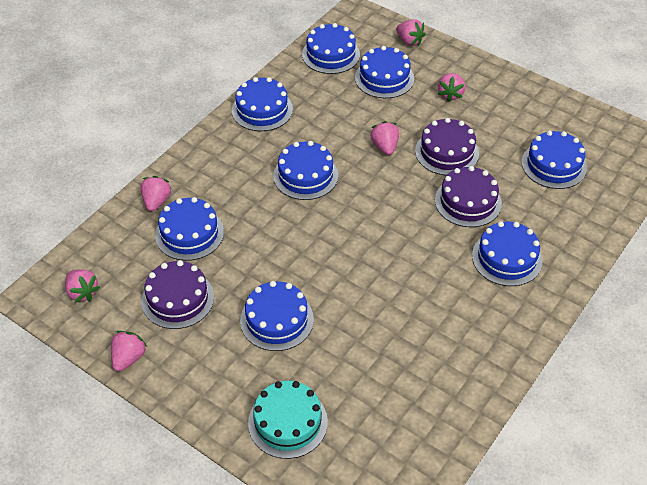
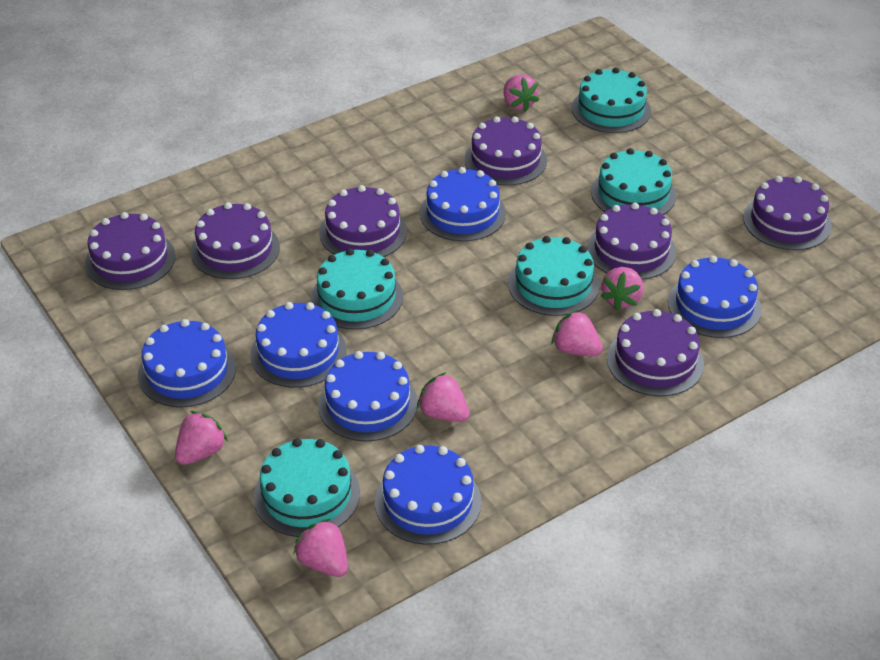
blue cake: [155,197,224,261] [232,77,293,131] [240,281,314,351] [273,141,338,200] [302,23,360,74] [355,46,414,98] [472,221,543,286] [522,131,587,189] = 8 -> [138,319,236,407] [250,302,347,388] [318,351,418,441] [375,445,481,545] [420,167,506,241] [668,256,762,338] = 6
purple cake: [141,260,214,329] [415,118,479,176] [435,166,502,227] = 3 -> [85,212,175,290] [191,202,280,279] [319,185,407,257] [465,116,547,186] [587,203,676,280] [607,309,704,396] [743,176,832,250] = 7
turquoise cake: [248,381,328,459] = 1 -> [254,438,360,537] [311,248,403,330] [508,236,599,316] [572,67,651,133] [591,148,676,215] = 5

